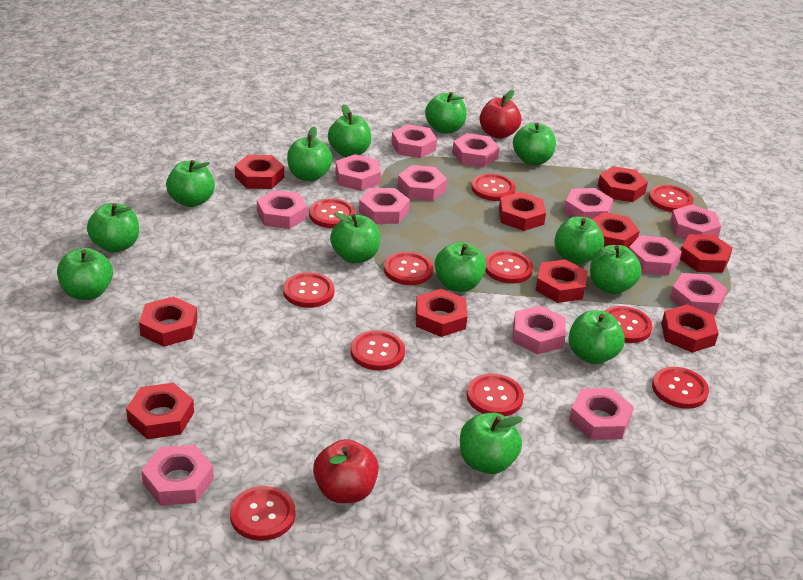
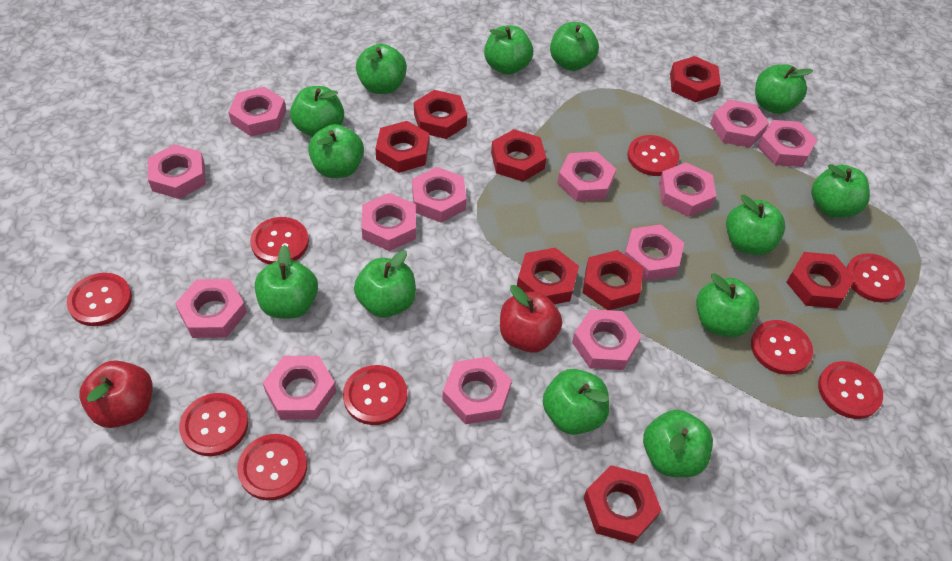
red button: [230,486,295,541] [283,272,334,308] [309,198,356,228] [350,330,405,370] [384,252,433,285] [467,374,524,416] [471,173,516,201] [485,250,533,284] [605,306,653,343] [649,185,694,212] [652,367,709,409] = 11 -> [66,273,132,326] [179,393,248,456] [237,434,307,501] [250,217,309,264] [343,365,407,425] [627,135,680,176] [751,320,813,375] [818,361,883,419] [846,253,905,303] = 9
red nut: [126,383,194,439] [139,296,197,347] [235,155,284,189] [416,289,468,337] [499,192,546,231] [535,259,588,303] [592,212,640,248] [598,166,648,202] [661,304,719,353] [680,234,733,273] = 10 -> [375,121,429,173] [414,90,467,139] [491,129,546,182] [517,248,579,304] [582,250,643,310] [583,465,661,544] [670,56,721,102] [786,252,855,309] = 8

